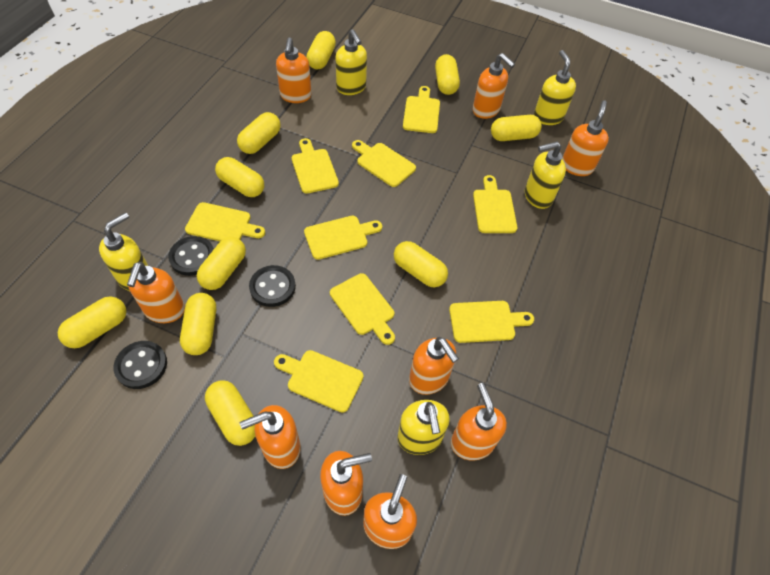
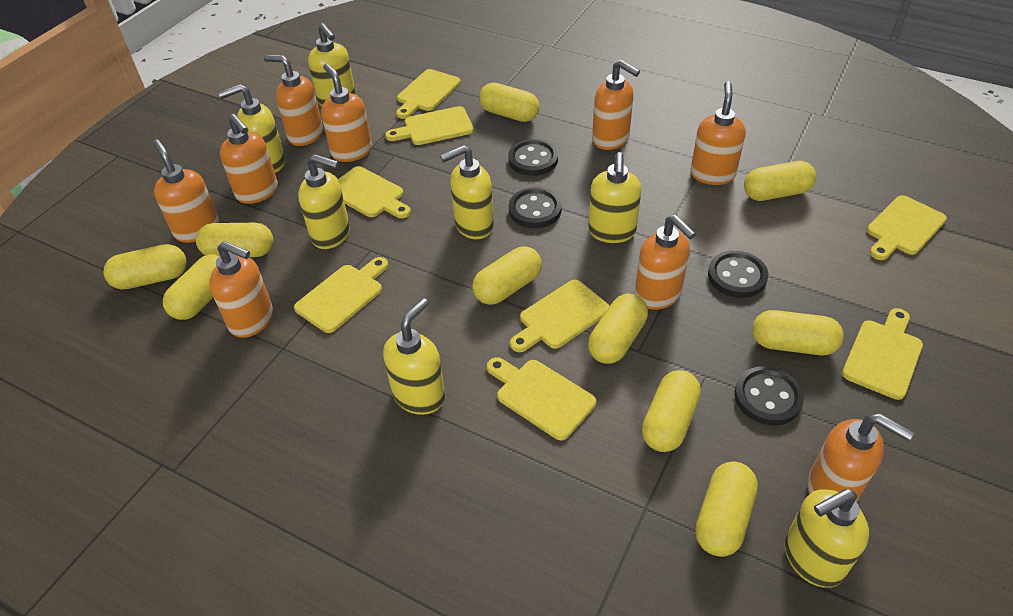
black button: [113,341,167,389] [168,236,214,276] [249,265,296,307] = 3 -> [508,139,558,176] [509,187,562,228] [708,251,768,298] [735,366,804,426] = 4
yellow cutting board: [185,202,265,241] [274,350,363,413] [292,138,339,194] [304,216,382,260] [330,273,395,345] [352,140,416,187] [403,86,440,133] [449,301,534,343] [473,175,517,233] = 9 -> [294,257,388,333] [338,166,411,218] [385,106,474,145] [396,69,461,119] [487,357,596,440] [510,280,610,352] [842,308,923,400] [867,195,947,260] = 8
yellow soap dispenser: [99,212,148,291] [336,29,367,95] [397,400,450,455] [525,141,566,209] [534,50,576,125] = 5 -> [218,84,285,173] [298,154,350,249] [308,23,356,106] [383,298,445,415] [440,145,494,239] [588,152,642,243] [785,489,869,588] = 7

